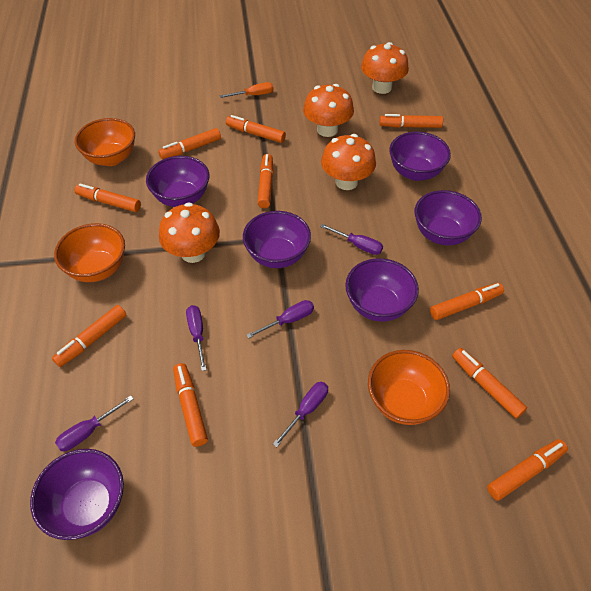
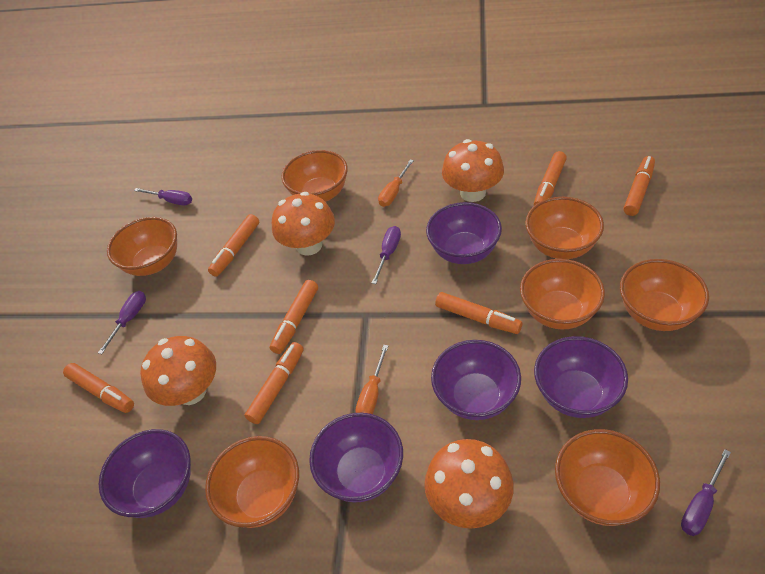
orange bowl: [54,223,125,282] [75,118,135,166] [368,350,450,425] = 3 -> [107,217,177,276] [205,436,299,528] [281,150,348,202] [520,259,605,330] [525,197,604,259] [555,429,660,526] [620,259,709,331] = 7
orange marker: [52,305,126,367] [75,184,141,212] [158,128,221,160] [173,363,208,447] [226,115,286,143] [258,154,273,208] [379,114,443,128] [430,283,504,320] [452,348,527,419] [487,439,568,501] = 10 -> [63,363,134,413] [208,214,259,277] [244,342,304,424] [270,280,318,354] [435,292,522,334] [534,151,567,206] [624,156,655,216] = 7
orange screwdriver: [220,82,274,98] = 1 -> [355,345,388,414] [378,160,414,207] = 2
purple bowl: [30,449,124,540] [146,156,209,207] [243,211,311,268] [345,258,419,322] [389,132,451,181] [415,190,482,245] = 6 -> [99,429,191,518] [309,413,403,502] [426,202,502,264] [431,340,521,420] [534,336,628,418] = 5
purple screwdriver: [55,396,133,451] [186,305,207,371] [246,300,314,339] [273,382,328,447] [320,224,383,255] = 5 -> [98,291,146,354] [134,188,192,205] [372,226,401,284] [681,449,731,536] = 4

